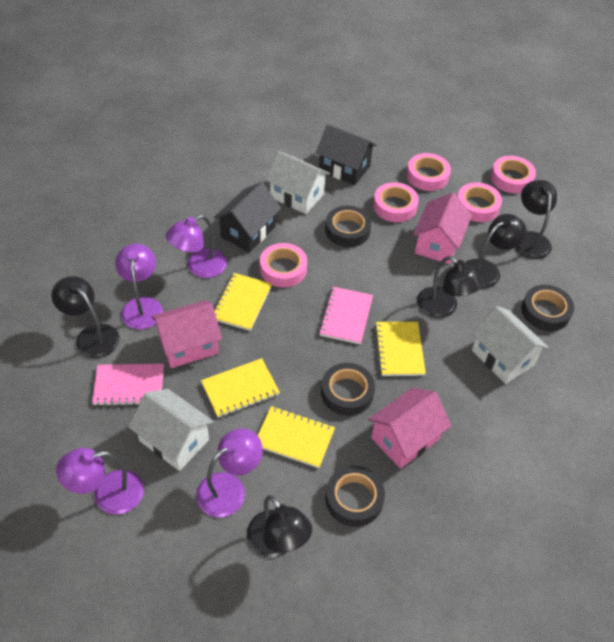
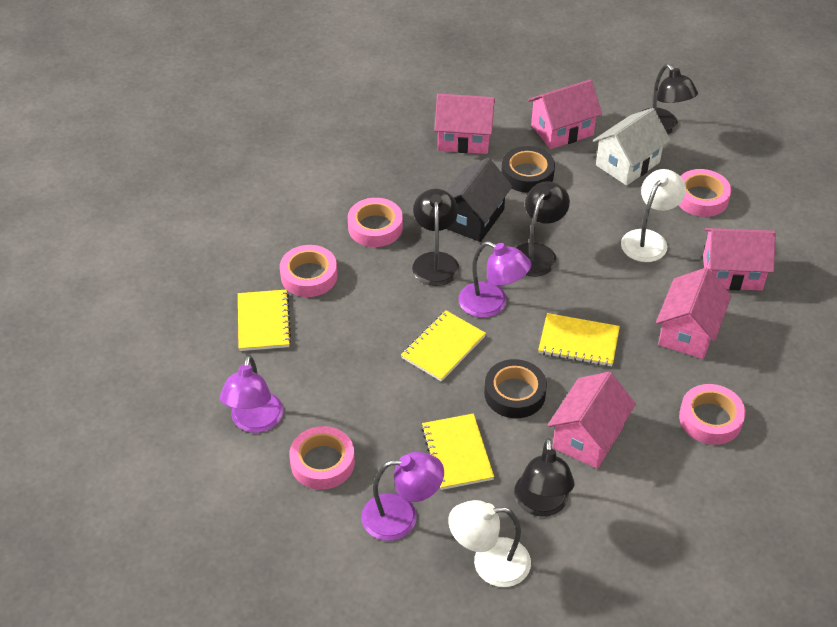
black house: [214,182,281,253] [316,124,377,185] = 2 -> [446,158,512,242] = 1
black lamp: [51,276,120,358] [247,495,312,558] [417,256,483,318] [464,214,527,288] [515,180,557,259] = 5 -> [412,189,459,286] [514,438,575,517] [516,182,570,277] [640,64,698,134] = 4
black tape: [321,363,375,416] [325,206,371,247] [325,466,385,527] [521,285,574,331] = 4 -> [484,359,547,418] [501,146,555,193] = 2
pink house: [151,300,222,368] [368,388,451,469] [413,193,472,264] = 3 -> [434,94,495,154] [528,79,602,149] [548,372,636,469] [656,268,731,359] [703,228,776,291] = 5
pink notebook: [92,364,164,406] [319,287,373,344] = 2 -> none = 0
purple lamp: [56,448,144,515] [115,244,163,330] [166,215,227,278] [196,428,263,517] = 4 -> [220,355,283,433] [361,452,444,541] [458,241,531,318] = 3
white house: [128,389,214,471] [266,151,330,214] [472,306,549,384] = 3 -> [593,108,671,186] = 1
white lamp: none = 0 -> [448,500,531,587] [621,169,686,262] = 2

